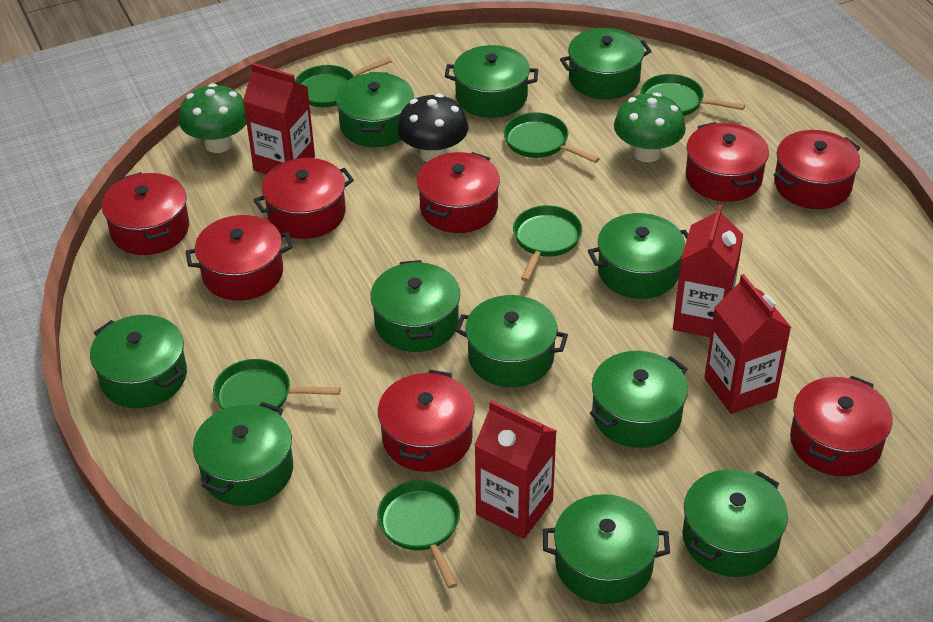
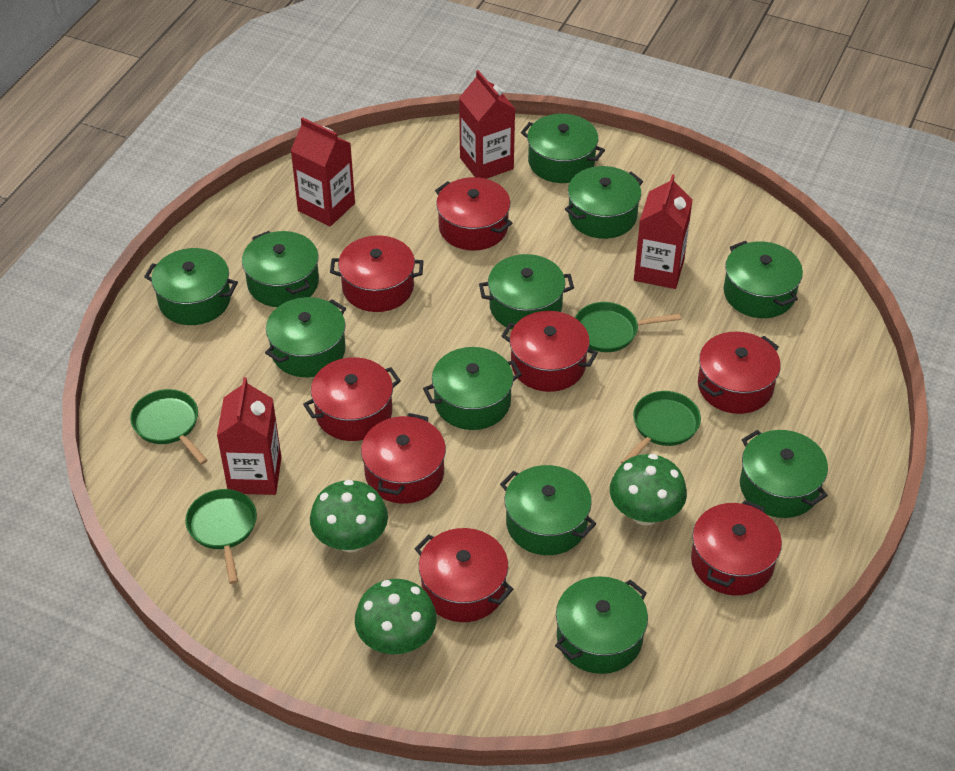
black mushroom: [397,94,468,162] = 1 -> none = 0
green mushroom: [179,83,247,153] [614,93,686,162] = 2 -> [310,480,388,552] [355,579,437,654] [610,454,687,525] = 3
green pan: [213,359,341,410] [295,57,392,107] [377,480,460,588] [504,112,600,163] [513,205,582,282] [640,74,745,116] = 6 -> [130,389,208,465] [185,489,257,584] [575,302,681,352] [621,391,701,464] = 4

